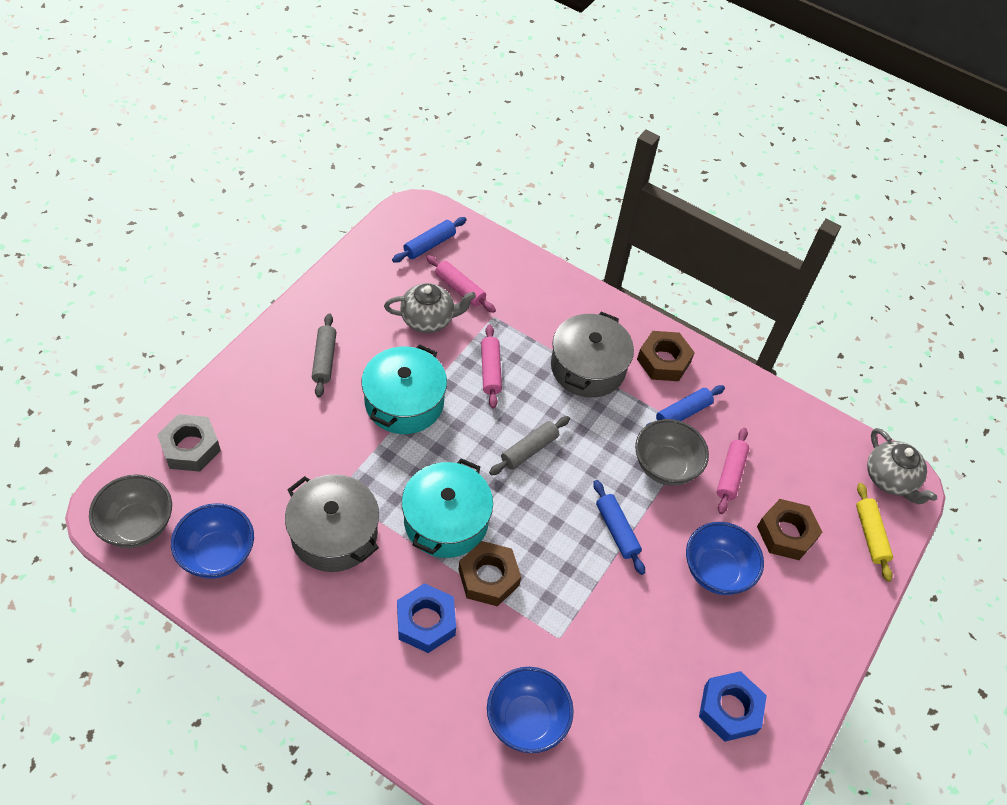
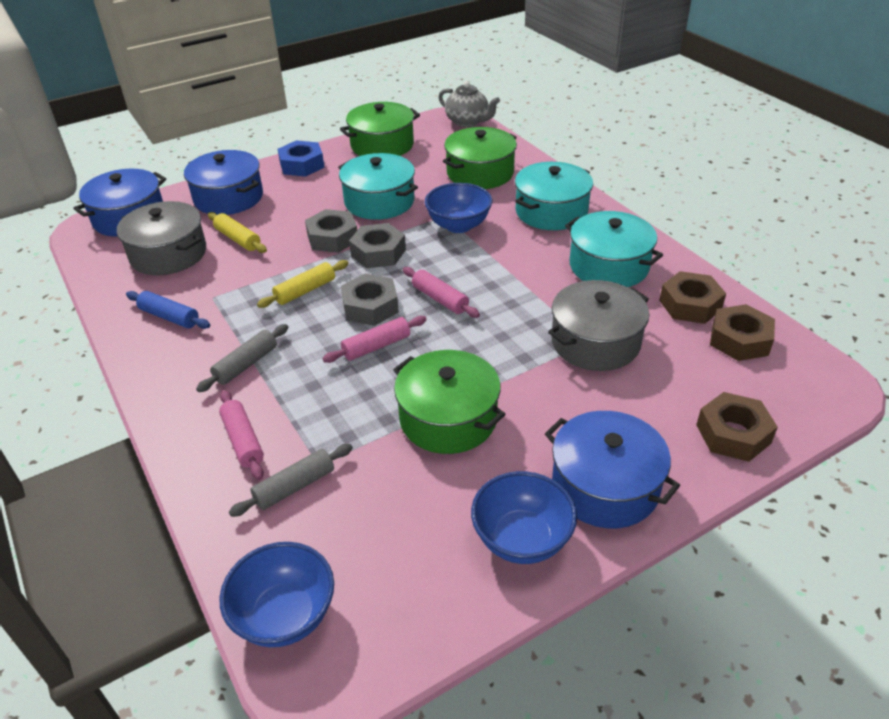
blue nut: [397,583,456,653] [699,671,767,742] = 2 -> [278,140,324,177] = 1
blue pot: none = 0 -> [73,169,166,237] [184,150,263,215] [545,411,680,528] = 3
blue rolling pin: [392,217,466,263] [593,480,645,575] [647,385,725,425] = 3 -> [126,291,210,329] = 1
green pot: none = 0 -> [340,102,420,156] [393,350,506,454] [443,127,517,189] = 3
grey bowl: [89,475,172,548] [635,419,709,485] = 2 -> none = 0
grey nut: [157,414,221,472] = 1 -> [305,209,357,253] [341,274,399,326] [349,223,406,268] = 3
grey teapot: [384,283,476,333] [867,428,937,504] = 2 -> [439,81,500,127] = 1
turquoise pot: [361,344,447,434] [402,458,493,558] = 2 -> [338,153,418,220] [515,162,593,230] [565,211,663,287] = 3
yellow rolling pin: [856,483,893,582] = 1 -> [208,212,267,253] [257,260,349,308] = 2

